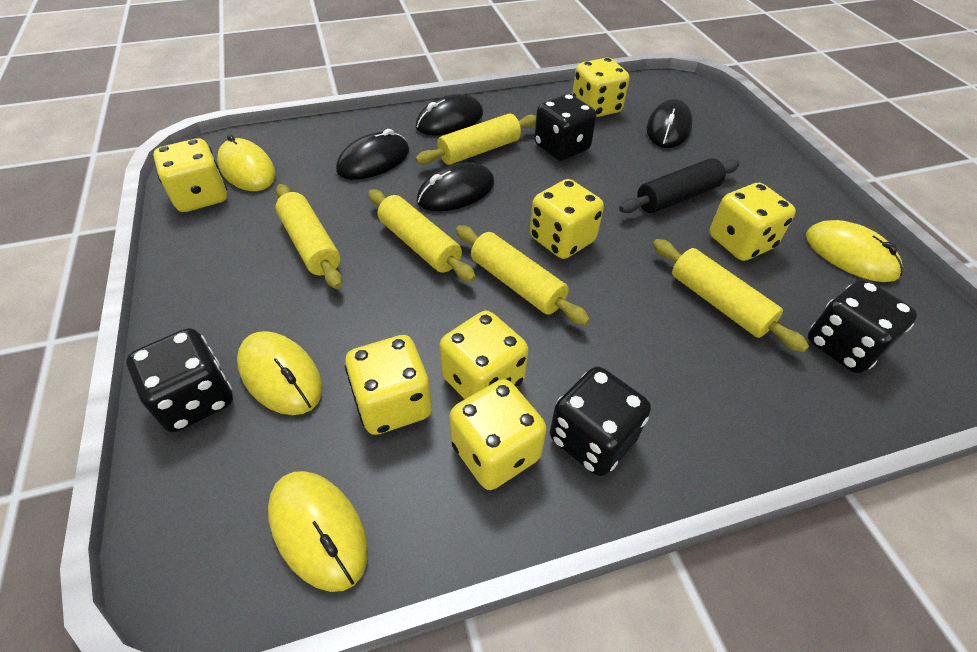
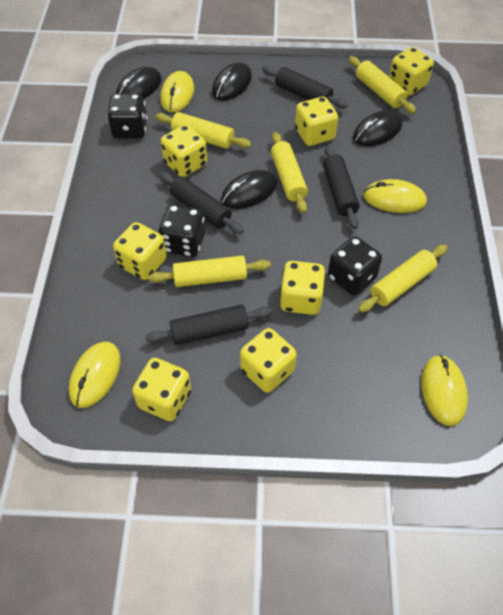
black dice: [126,328,233,432] [534,94,597,161] [550,367,651,476] [808,279,917,373] = 4 -> [107,94,148,139] [158,204,205,257] [328,236,382,295] = 3
black rolling pin: [619,158,739,213] = 1 -> [145,305,272,345] [160,172,244,234] [262,66,348,109] [323,144,360,229] = 4

